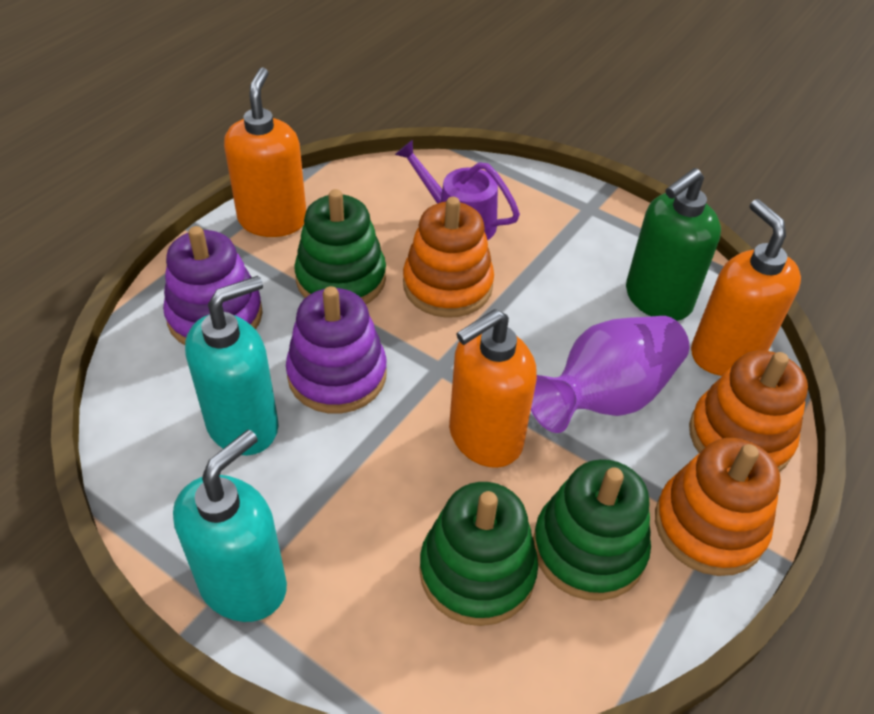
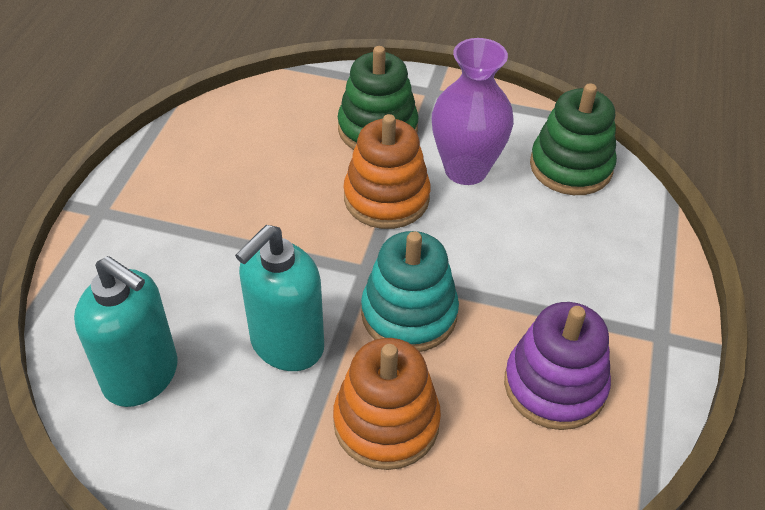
green soap dispenser: [626,168,721,321] = 1 -> none = 0
green stacking toy: [294,189,386,304] [419,482,538,626] [533,459,651,601] = 3 -> [338,46,419,150] [530,83,617,195] = 2
orange soap dispenser: [224,67,306,237] [449,309,537,468] [691,199,801,376] = 3 -> none = 0
orange stacking toy: [403,197,494,318] [655,438,781,576] [689,350,808,472] = 3 -> [333,338,441,470] [343,114,431,229] = 2
purple stacking toy: [163,226,263,345] [286,286,387,414] = 2 -> [504,302,611,430] = 1
purple watering can: [395,140,520,240] = 1 -> none = 0
turquoise stacking toy: none = 0 -> [361,231,459,352] = 1

